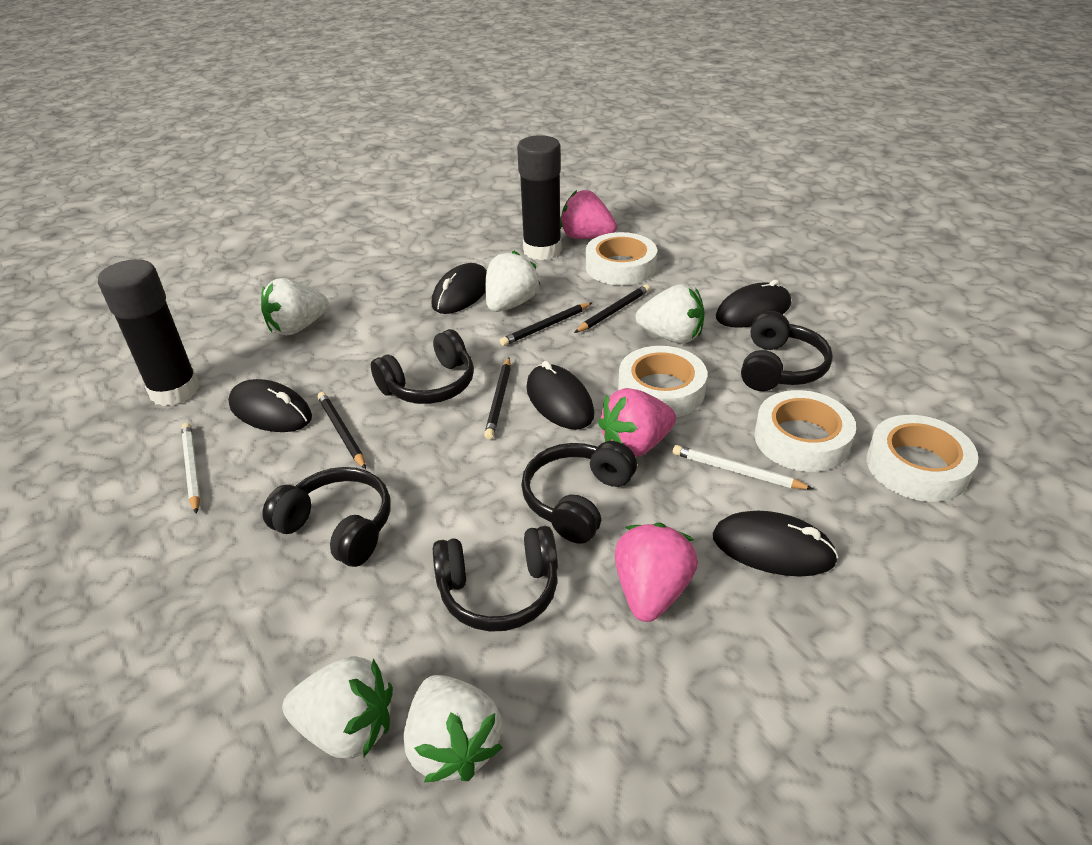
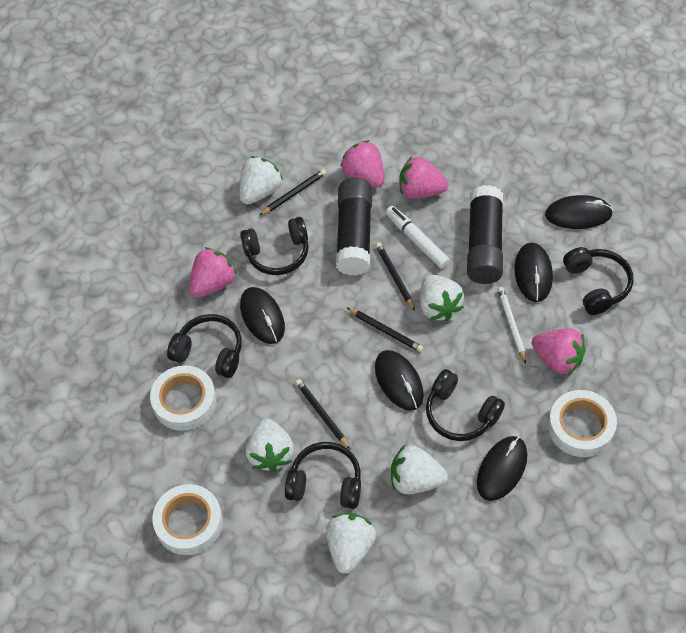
pink strawberry: [560,190,617,239] [598,388,676,457] [615,523,698,622] = 3 -> [189,247,237,298] [340,140,384,188] [399,156,449,199] [532,328,586,375] = 4
white marker: none = 0 -> [386,206,450,269] = 1
white pencil: [181,423,200,514] [673,445,813,489] = 2 -> [497,287,526,364] = 1
white tape: [586,232,657,285] [618,346,707,417] [754,390,856,472] [866,415,978,502] = 4 -> [150,365,217,431] [152,484,223,555] [548,390,617,457] = 3

